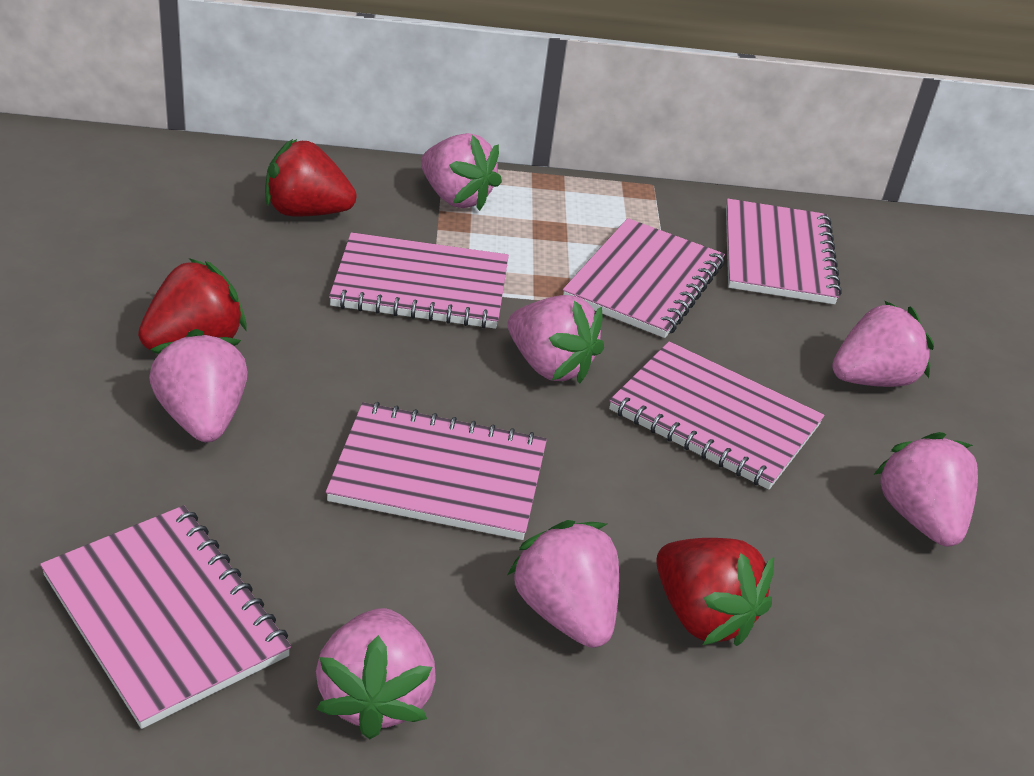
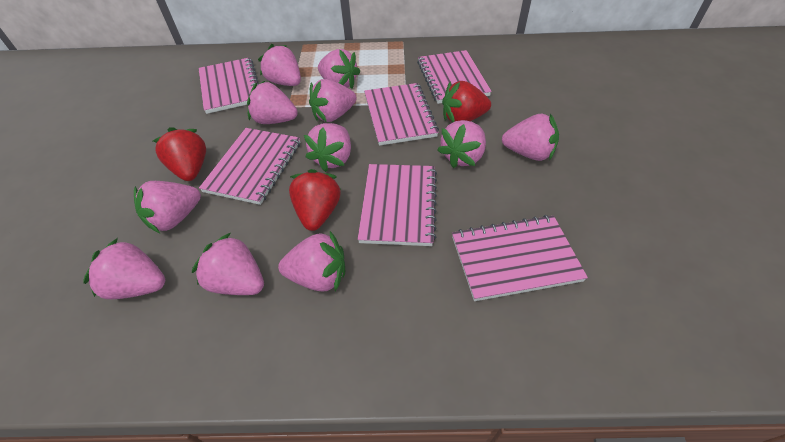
pink strawberry: [149,329,248,442] [316,608,436,739] [421,133,502,211] [507,520,619,648] [508,295,604,384] [832,301,934,387] [873,432,978,547] = 7 -> [83,238,165,299] [134,181,201,233] [192,233,264,295] [247,81,298,124] [258,44,301,86] [278,231,345,292] [304,123,351,172] [309,79,357,122] [318,49,360,89] [438,120,486,168] [502,114,559,161] = 11

